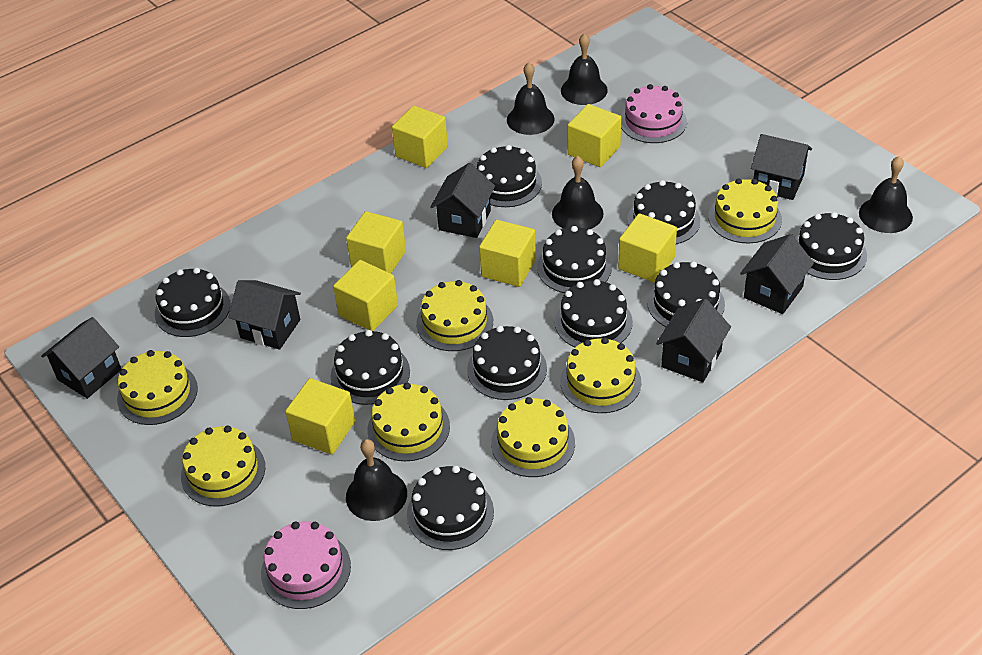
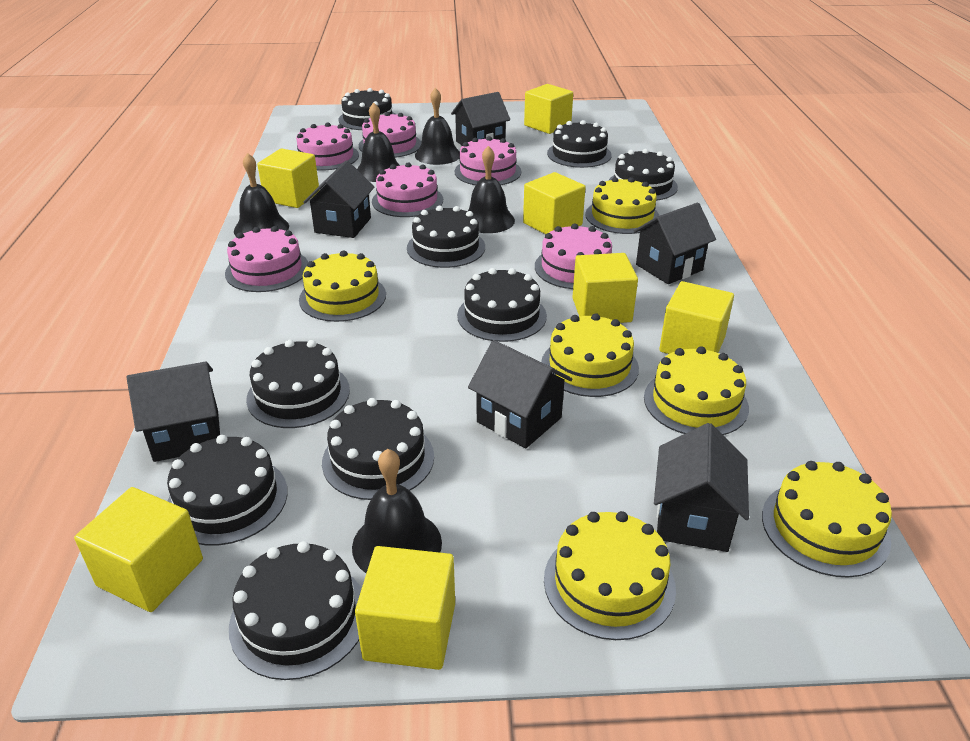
black cake: [155,268,230,337] [331,330,410,405] [407,465,494,550] [467,326,547,400] [477,145,542,207] [537,226,612,293] [555,279,633,347] [627,180,700,244] [647,261,725,327] [796,212,867,280] = 10 -> [167,435,288,546] [229,541,362,680] [246,340,350,428] [322,398,434,500] [338,88,395,130] [407,206,485,268] [457,268,547,342] [547,120,612,168] [609,149,678,201] = 9
pink cake: [261,521,351,609] [621,84,687,143] = 2 -> [225,226,308,292] [296,122,359,171] [359,112,421,158] [372,162,443,217] [455,136,522,185] [535,224,612,289] = 6
yellow cake: [117,350,198,425] [181,426,265,506] [368,383,450,461] [416,280,493,351] [491,397,575,477] [560,337,641,413] [708,178,782,243] = 7 -> [299,250,386,322] [541,313,639,397] [544,511,676,640] [585,177,659,234] [644,346,749,435] [762,461,892,578] = 6

